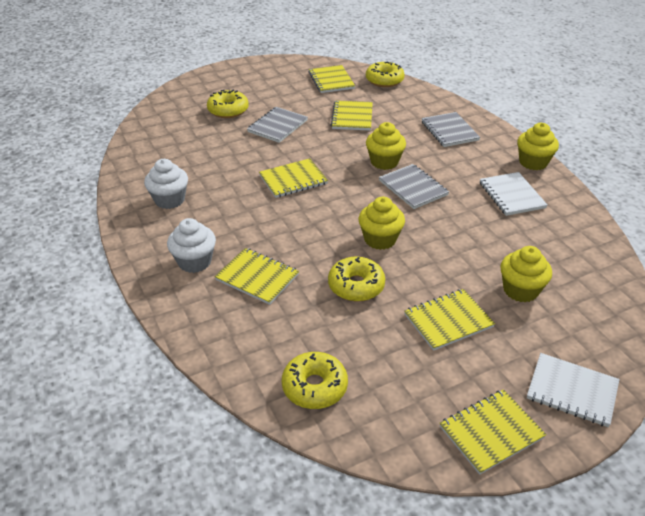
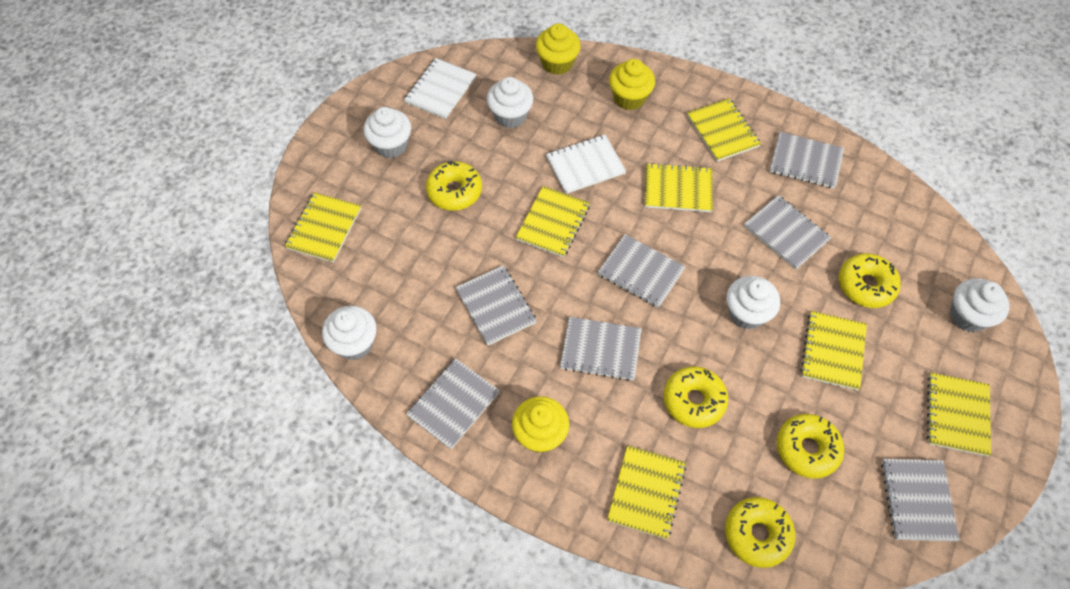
grey notebook: [247,107,308,143] [379,164,449,209] [422,112,480,147] = 3 -> [406,358,500,449] [455,265,537,346] [560,317,642,381] [598,234,686,308] [744,195,831,269] [770,132,844,188] [881,459,960,541] = 7
white cupcake: [144,159,188,209] [167,218,216,273] = 2 -> [322,306,377,360] [363,107,411,158] [487,77,534,128] [727,276,780,329] [950,278,1010,332] = 5
yellow cupcake: [359,197,405,250] [366,122,406,170] [501,246,552,302] [517,123,559,170] = 4 -> [512,396,569,453] [536,23,581,75] [609,59,655,110] = 3
yellow donut: [207,90,249,118] [282,352,348,409] [328,257,385,302] [366,61,405,87] = 4 -> [426,161,482,211] [663,367,728,428] [725,497,795,568] [777,414,844,479] [839,253,901,308] = 5
yellow notebook: [214,248,299,305] [259,158,328,198] [309,65,355,93] [331,100,373,131] [404,289,495,351] [440,389,547,475] = 6 -> [284,192,361,263] [516,186,590,257] [607,445,686,539] [645,163,713,212] [687,98,761,162] [800,311,867,391] [927,372,991,457] = 7

